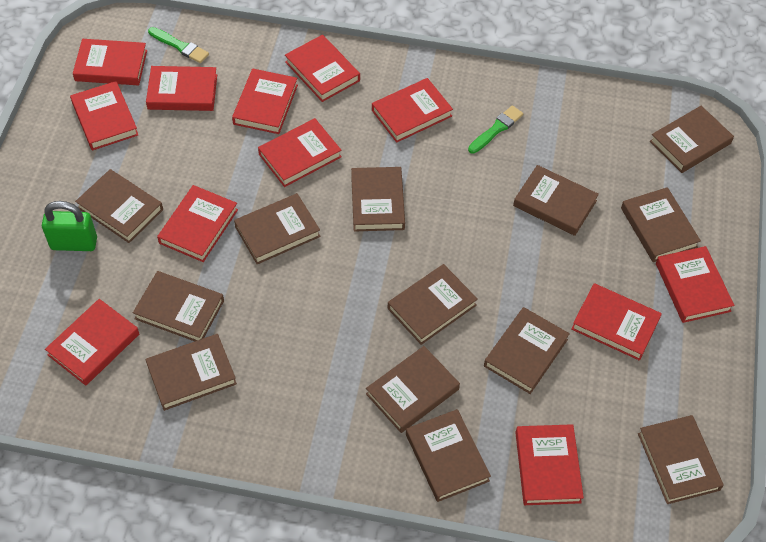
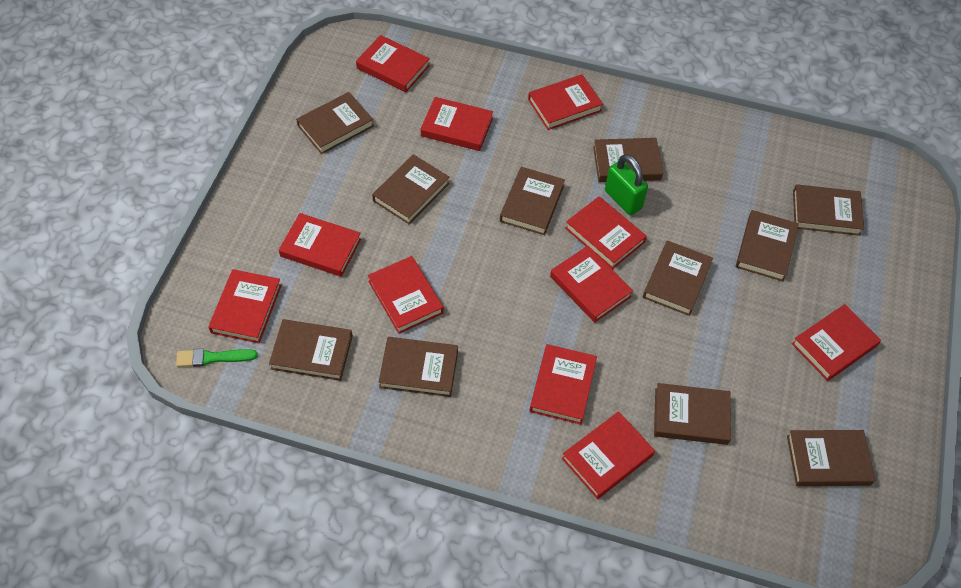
brown book: [75,169,163,243] [133,271,224,341] [146,334,237,411] [234,193,321,264] [351,167,405,232] [366,346,460,433] [388,264,478,345] [406,409,491,502] [484,307,570,394] [513,165,599,236] [621,187,701,262] [638,415,724,504] [650,106,734,173] = 13 -> [269,319,353,381] [296,92,374,154] [372,154,450,224] [378,337,458,397] [500,167,565,235] [593,138,663,182] [643,240,713,316] [654,383,731,445] [736,210,799,281] [787,430,875,486] [793,184,864,236] = 11
green brush: [148,27,209,63] [468,105,523,154] = 2 -> [176,349,258,367] = 1
red book: [45,299,139,386] [70,81,139,150] [73,39,147,85] [146,66,217,111] [157,185,238,262] [232,69,298,134] [258,118,342,187] [285,35,360,102] [372,78,453,143] [515,424,584,505] [571,283,662,361] [656,246,734,323] = 12 -> [208,269,282,343] [279,213,361,277] [356,35,430,92] [368,256,444,334] [421,97,493,151] [528,74,603,130] [530,344,597,425] [550,246,633,323] [562,411,655,499] [565,196,647,269] [792,304,881,381] = 11

